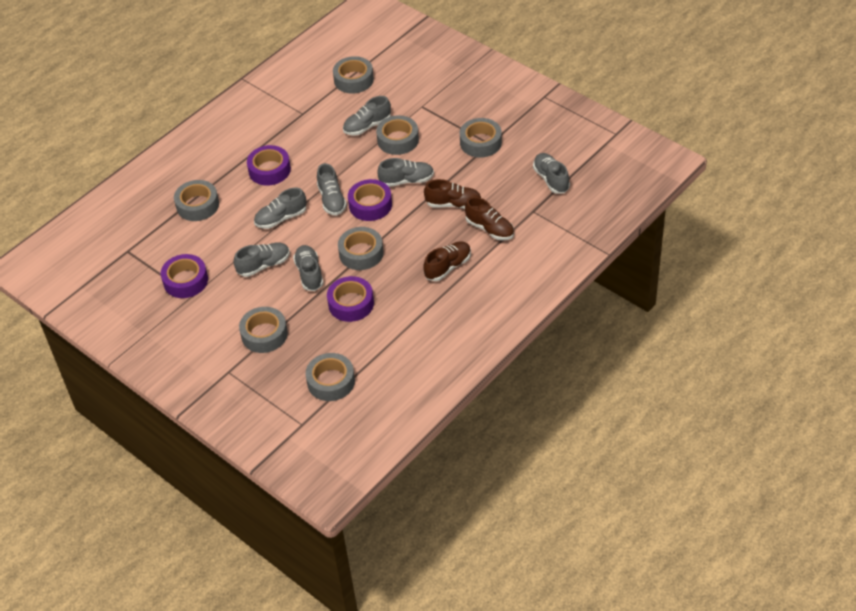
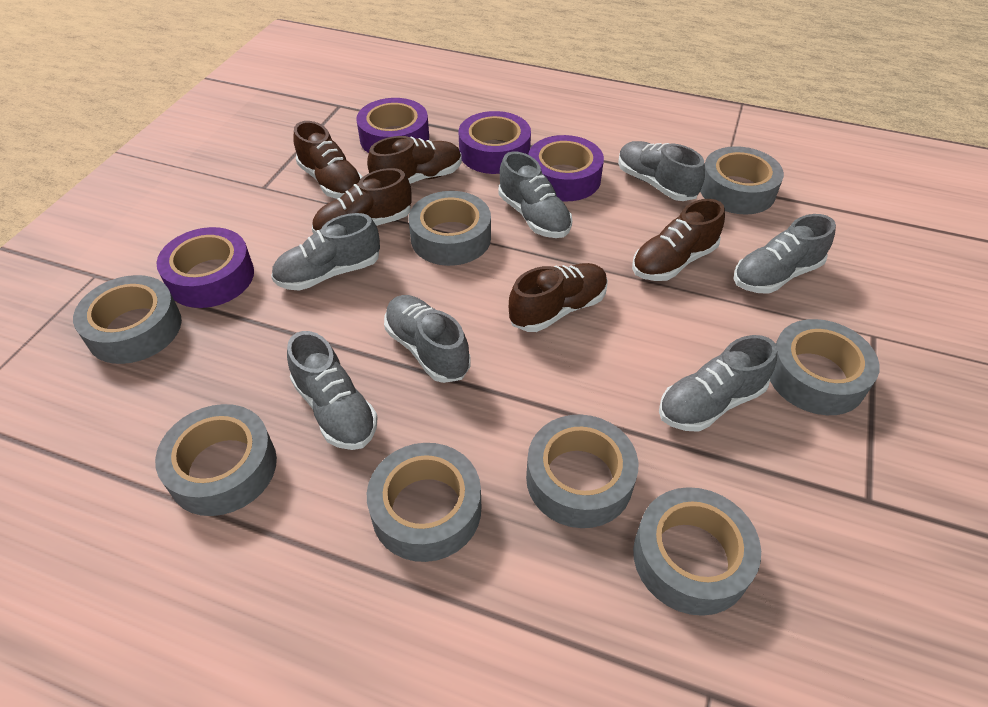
brown shoe: [423,241,471,281] [424,179,481,209] [465,197,514,240] = 3 -> [293,121,363,199] [312,168,412,234] [367,136,462,184] [509,263,608,332] [632,199,725,281] = 5
grey tape: [174,180,219,221] [239,307,288,353] [305,353,355,401] [333,56,374,94] [338,227,384,270] [376,115,419,155] [460,118,502,158] = 7 -> [73,275,182,364] [155,404,277,516] [367,443,481,562] [409,191,491,266] [526,414,638,528] [633,487,761,616] [700,146,784,215] [770,319,880,415] = 8

